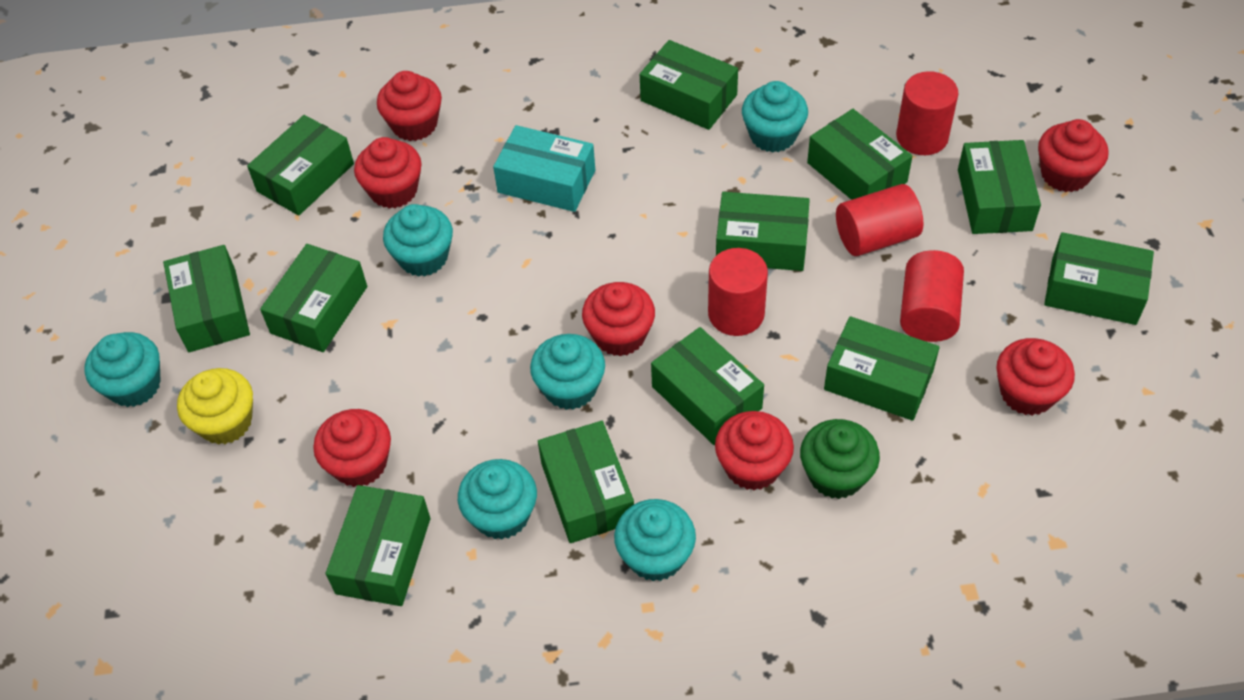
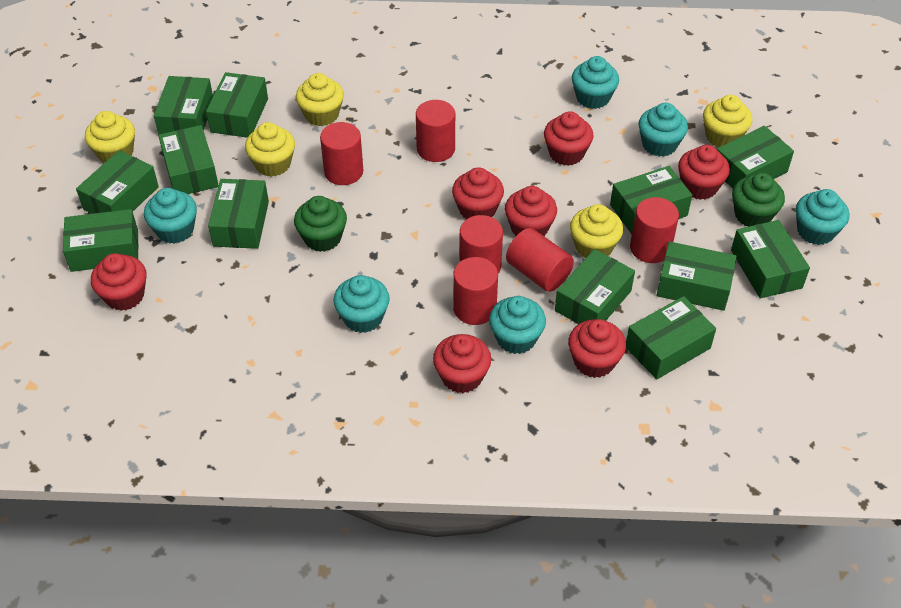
green cupcake: [800,419,880,499] = 1 -> [294,196,347,252] [732,173,785,227] = 2
red cylinder: [708,248,768,336] [836,184,923,256] [896,71,958,155] [900,250,964,342] = 4 -> [320,122,363,185] [416,100,455,162] [453,257,498,325] [459,215,503,274] [506,228,574,292] [630,197,679,263] = 6
turquoise box: [493,125,595,212] = 1 -> none = 0
yellow cupcake: [177,368,253,445] = 1 -> [85,111,135,163] [245,122,295,177] [296,73,344,126] [570,204,623,258] [703,95,752,147] = 5

